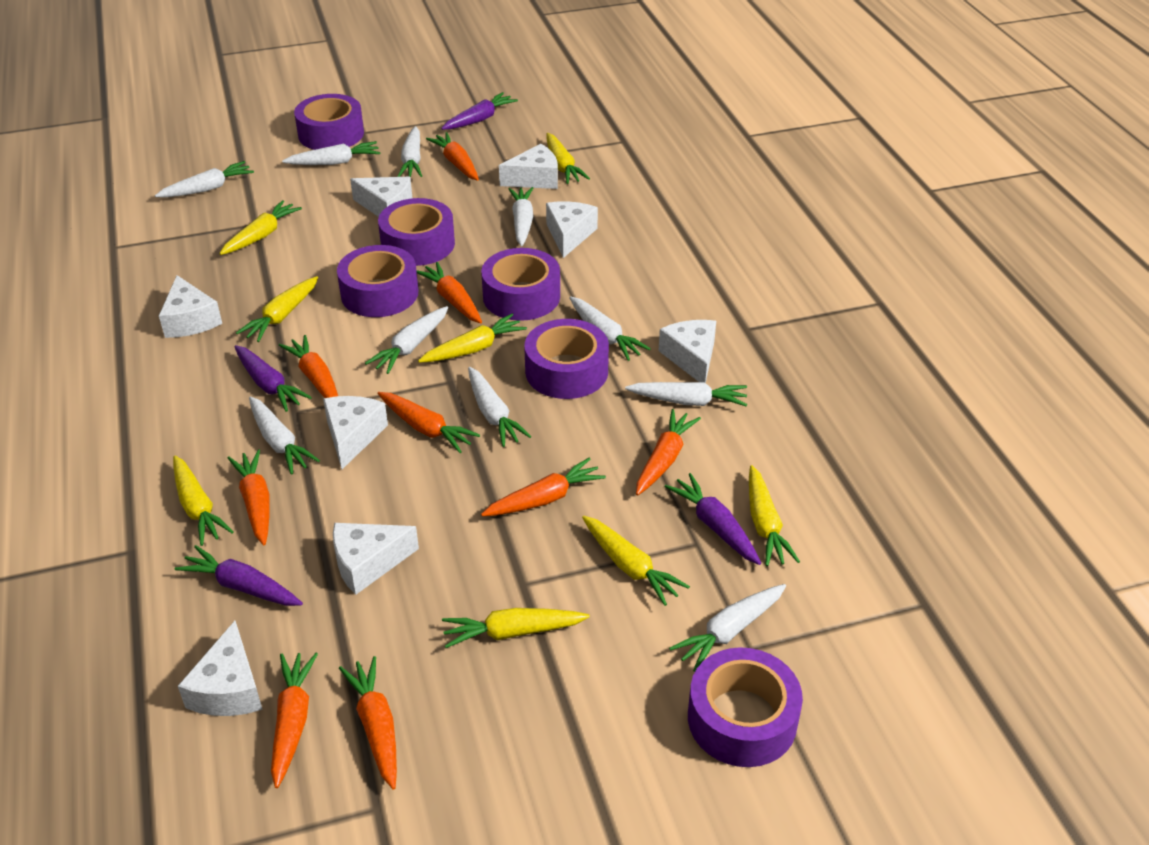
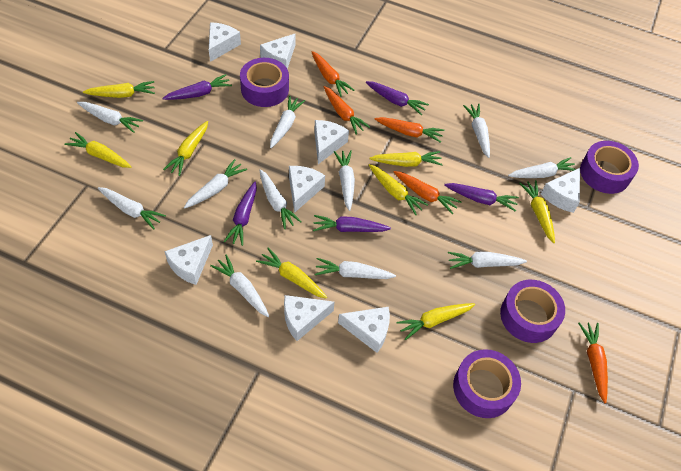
orange carrot: [228,449,270,545] [271,653,318,788] [279,335,338,398] [339,656,397,790] [378,392,480,453] [416,262,482,323] [426,132,479,181] [481,458,606,516] [636,409,701,495] = 9 -> [312,51,355,97] [324,86,370,135] [375,117,444,143] [394,171,462,214] [578,322,608,403] = 5
purple carrot: [175,545,303,606] [234,345,312,412] [441,92,518,130] [665,473,761,565] = 4 -> [163,74,232,100] [224,182,257,246] [313,215,391,232] [366,81,429,115] [444,183,519,212] = 5
purple tape: [294,94,364,150] [337,245,418,317] [378,198,455,266] [481,248,560,321] [524,319,609,399] [688,647,803,767] = 6 -> [240,58,289,107] [453,349,521,418] [500,280,565,343] [580,141,639,194] = 4
white carrot: [155,161,254,197] [249,397,320,475] [282,141,380,165] [365,306,448,374] [397,126,422,177] [468,367,532,447] [508,187,533,246] [569,296,651,361] [625,382,747,407] [669,584,786,672] = 10 -> [77,102,143,133] [98,187,166,229] [184,159,247,208] [210,254,269,317] [259,169,302,229] [270,96,305,148] [315,258,396,279] [334,150,355,211] [448,252,527,269] [463,104,490,158] [508,157,576,178] = 11

